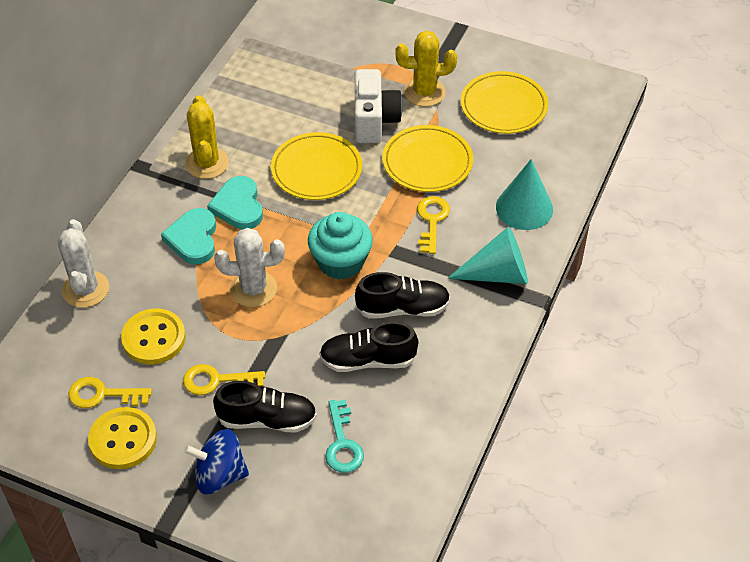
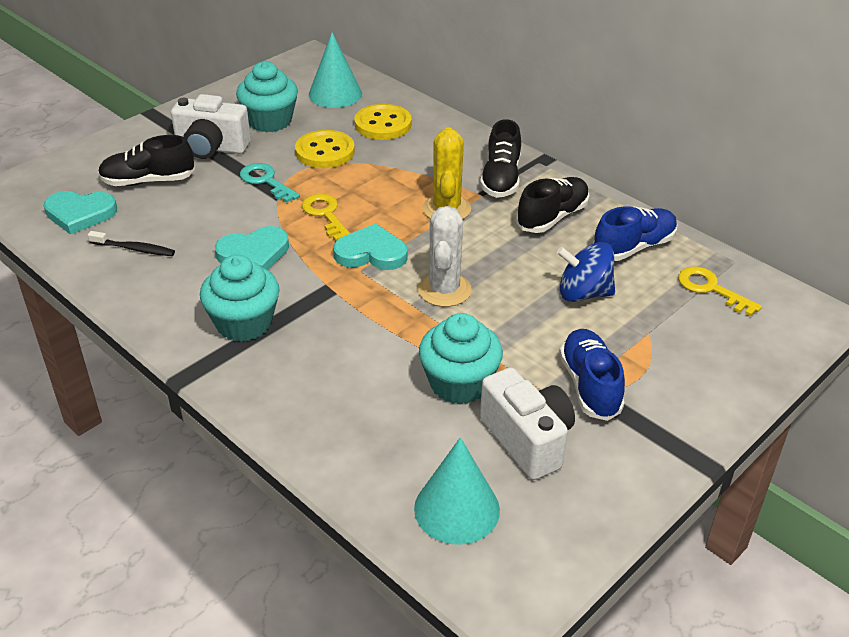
black toothbrush: none = 0 -> [88,231,175,256] = 1
blue shoe: none = 0 -> [559,329,625,421] [593,206,677,261] = 2
turquoise cupcake: [308,212,373,280] = 1 -> [200,255,280,342] [236,61,298,132] [419,313,503,404] = 3
turquoise heart: [161,208,216,265] [207,176,263,230] = 2 -> [44,191,117,234] [215,226,289,270] [333,223,408,270] = 3
white cactus: [58,219,109,308] [214,228,285,307] = 2 -> [418,206,472,307] = 1
white camera: [355,69,403,143] = 1 -> [171,94,251,159] [480,367,575,480] = 2
yellow cactus: [185,95,229,179] [395,31,457,107] = 2 -> [422,127,471,219] = 1
yellow key: [68,377,152,408] [183,364,265,395] [417,196,450,254] = 3 -> [302,194,350,241] [678,267,762,316] = 2
yellow plate: [271,132,362,200] [382,125,473,192] [461,71,548,134] = 3 -> none = 0

